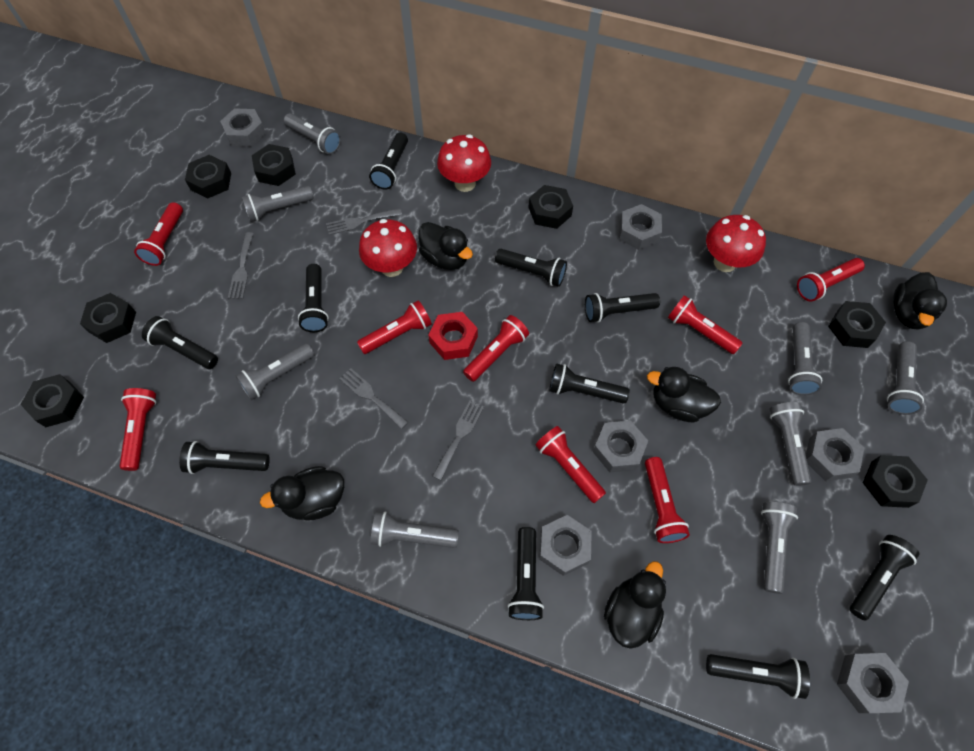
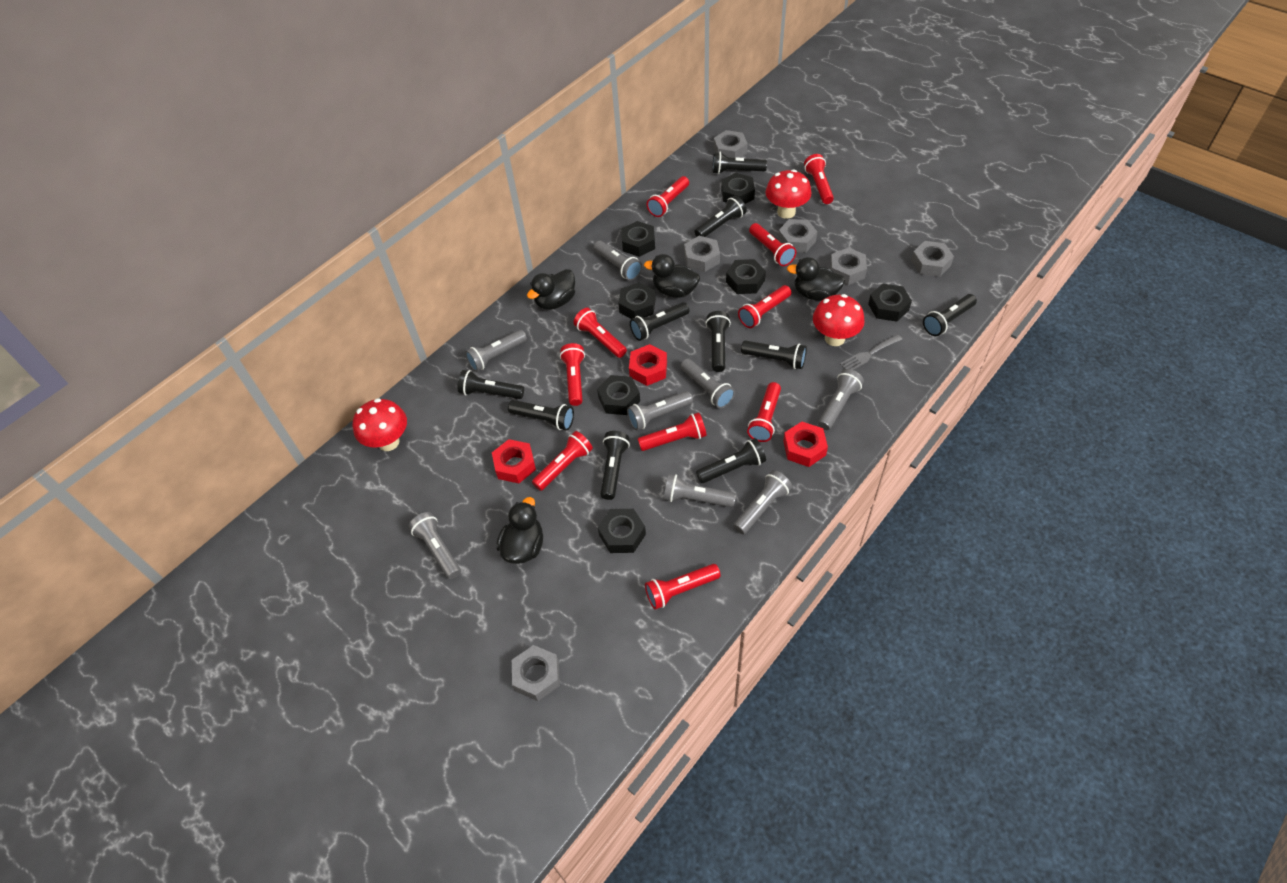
black duck: [260,466,344,521] [419,222,473,270] [604,561,666,649] [647,367,721,423] [893,272,947,330] = 5 -> [496,497,543,564] [527,269,575,310] [644,254,700,298] [787,257,845,301] = 4
grey fork: [228,232,254,299] [326,209,402,235] [339,368,408,429] [433,400,484,481] = 4 -> [840,334,902,370] = 1
red flashlight: [120,388,157,471] [134,202,183,266] [357,300,432,354] [463,315,529,382] [535,426,606,503] [645,457,690,543] [668,295,742,354] [797,258,865,302] = 8 -> [532,431,593,491] [560,343,585,406] [573,308,627,358] [638,412,707,451] [645,564,721,610] [647,176,689,217] [738,285,791,328] [747,382,781,442] [749,223,796,266] [804,154,834,204] = 10
red nut: [428,312,478,360] = 1 -> [492,439,536,483] [629,344,667,386] [783,421,828,467] = 3

